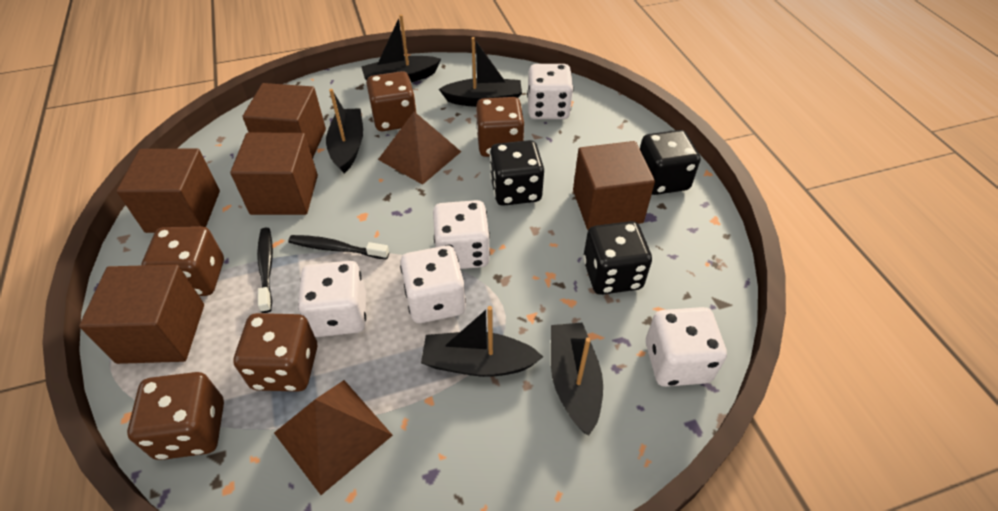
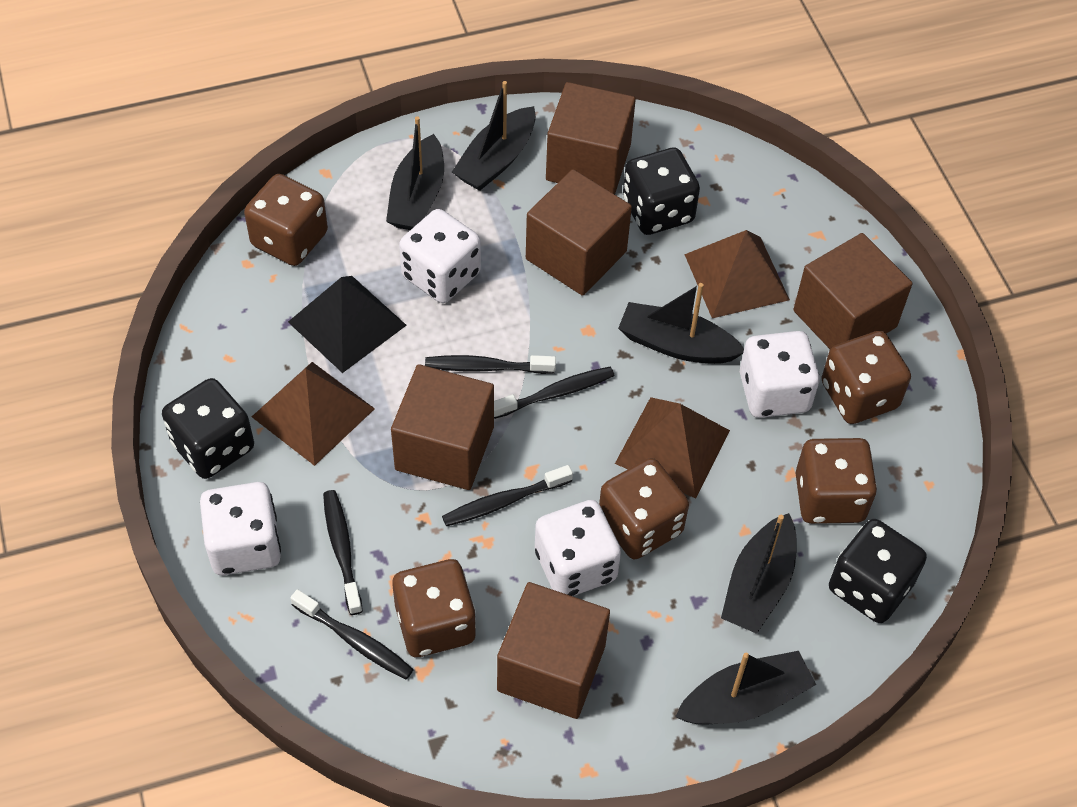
black pyramid: none = 0 -> [288,276,407,373] = 1
black toothbrush: [257,228,273,313] [288,235,389,259] = 2 -> [290,589,414,679] [323,490,363,615] [425,355,556,374] [442,465,573,526] [494,367,615,419] = 5
brown pyramid: [274,380,393,495] [378,112,461,185] = 2 -> [252,362,375,466] [615,397,730,498] [684,230,790,318] = 3
white dice: [298,261,366,337] [400,246,466,323] [433,200,490,269] [527,64,573,119] [646,307,727,387] = 5 -> [200,482,281,575] [399,209,481,303] [535,500,621,596] [740,331,820,418] = 4

